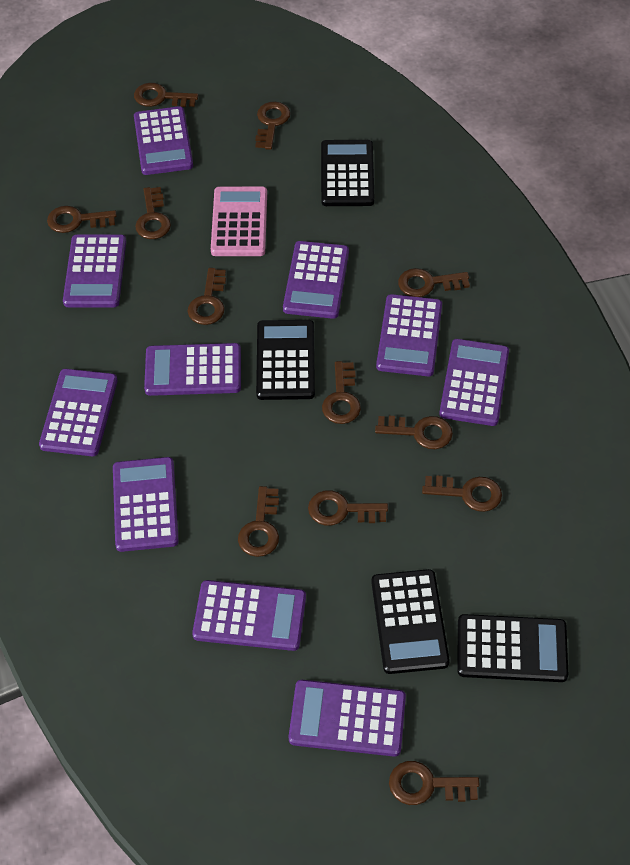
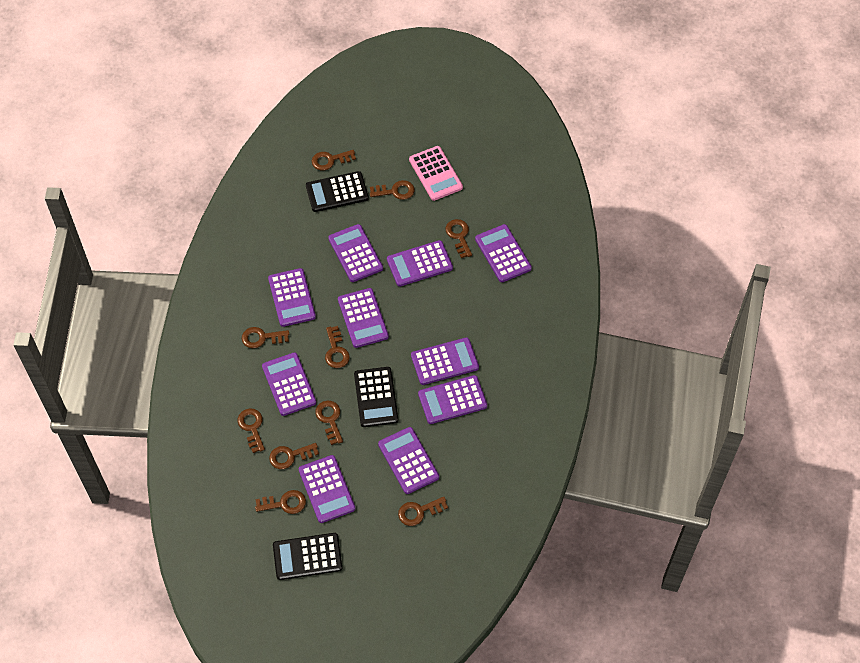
black calculator: [256,320,315,400] [321,140,375,206] [371,569,450,674] [457,614,568,682] = 4 -> [273,533,342,580] [306,171,369,212] [354,367,398,427] = 3
brown key: [47,206,117,233] [134,83,198,107] [135,187,171,239] [187,268,226,325] [238,486,279,557] [255,102,290,150] [308,490,388,526] [322,361,361,424] [375,416,453,449] [389,761,479,805] [398,268,470,297] [422,475,502,512] = 12 -> [238,408,265,453] [242,327,289,348] [255,490,306,514] [269,443,319,469] [312,150,356,171] [315,401,343,445] [325,326,350,368] [370,180,414,200] [398,497,448,526] [446,219,472,258] = 10

